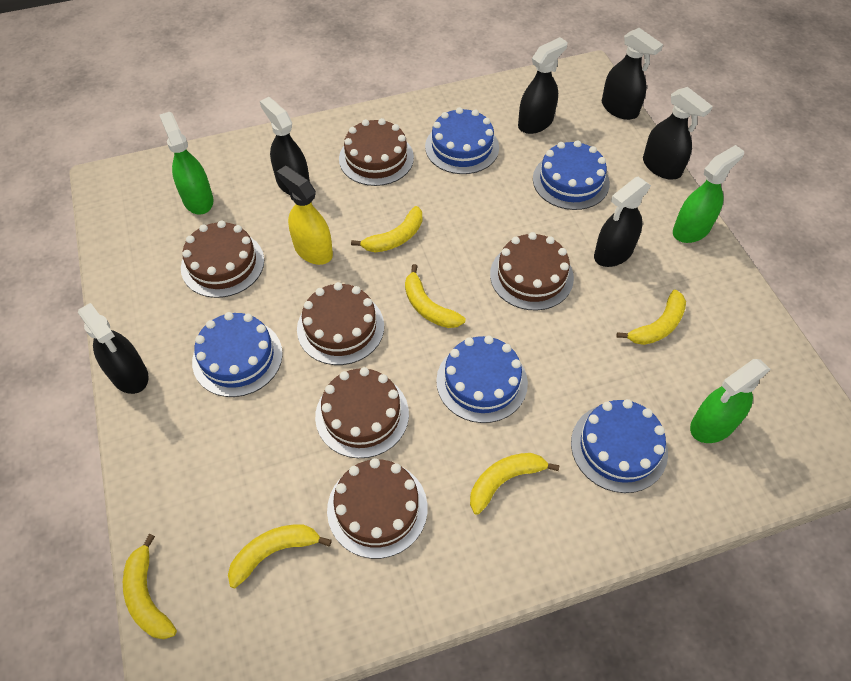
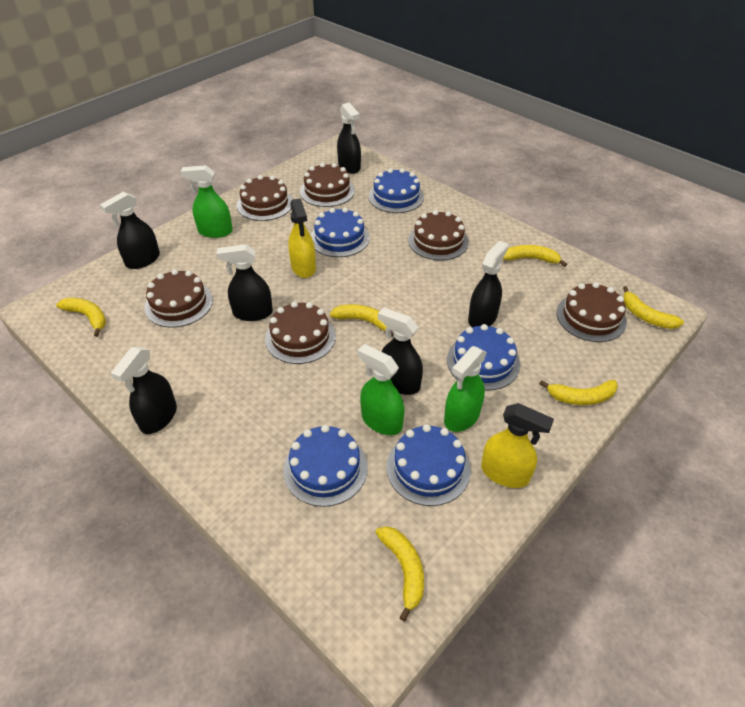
yellow spray bottle: [277,165,333,265] = 1 -> [288,198,316,278] [481,403,554,488] = 2

